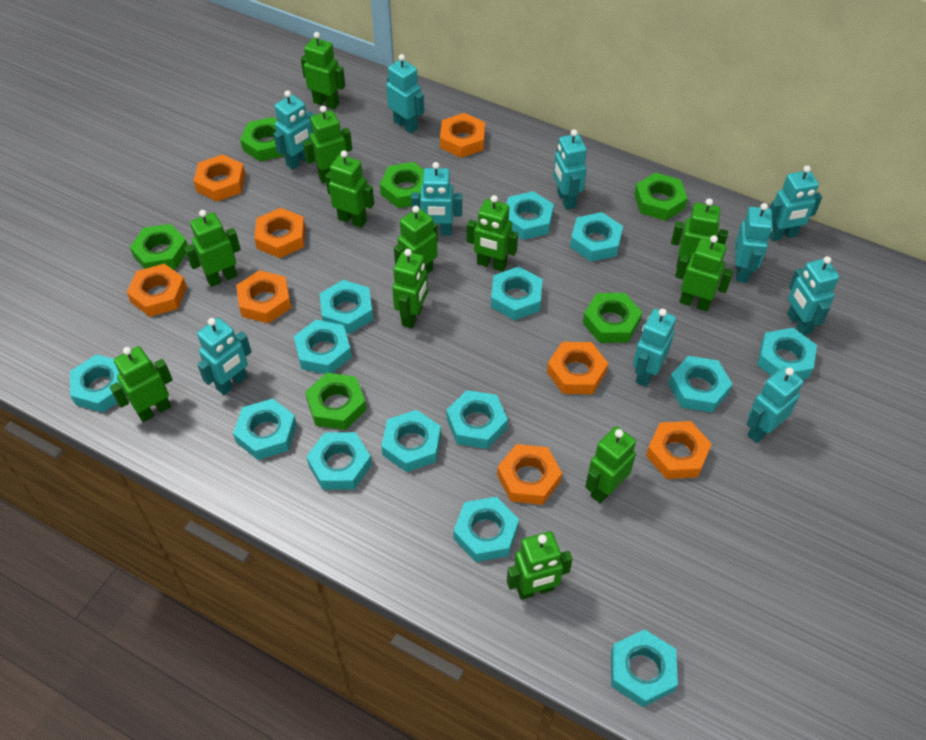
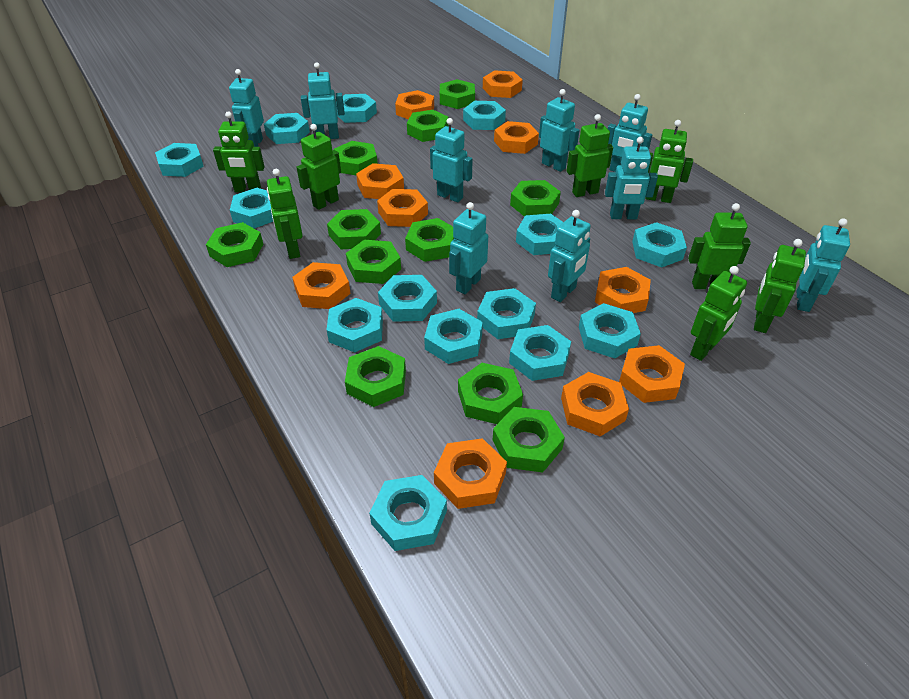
green nut: [130,224,188,269] [240,117,285,162] [305,373,367,430] [380,162,424,208] [583,293,642,343] [634,173,688,221] = 6 -> [206,222,263,267] [327,209,381,249] [334,141,378,175] [345,346,406,407] [346,240,401,284] [405,218,454,262] [407,110,449,142] [440,79,475,109] [458,363,523,424] [493,407,565,472] [510,180,561,217] = 11
green robot: [110,346,173,422] [184,210,241,287] [301,32,345,109] [303,106,352,183] [325,150,374,228] [392,249,428,328] [394,206,438,274] [467,195,518,272] [507,531,573,600] [585,426,636,504] [671,198,728,268] [675,235,733,311] = 12 -> [213,111,265,192] [267,169,303,259] [296,124,341,210] [567,114,613,197] [645,120,693,203] [688,203,751,289] [690,266,747,361] [754,239,806,333] = 8
orange nut: [127,264,187,317] [194,154,246,202] [236,270,291,323] [254,208,305,258] [440,113,485,158] [497,444,562,505] [547,342,608,394] [646,421,712,479] = 8 -> [292,262,351,309] [356,163,404,199] [377,189,428,227] [395,90,434,120] [434,438,507,509] [483,70,523,98] [494,121,539,154] [561,372,629,436] [595,267,651,313] [619,345,685,403] = 10
turquoise robot: [197,318,251,395] [273,90,315,170] [386,54,424,133] [411,162,462,236] [553,129,587,210] [633,308,676,387] [735,203,773,283] [747,366,803,443] [769,165,822,241] [787,256,839,335] = 10 -> [229,69,264,147] [301,62,345,139] [430,118,473,202] [449,202,488,294] [539,89,579,172] [548,210,591,302] [605,137,658,219] [608,94,652,172] [797,218,850,312] = 9

